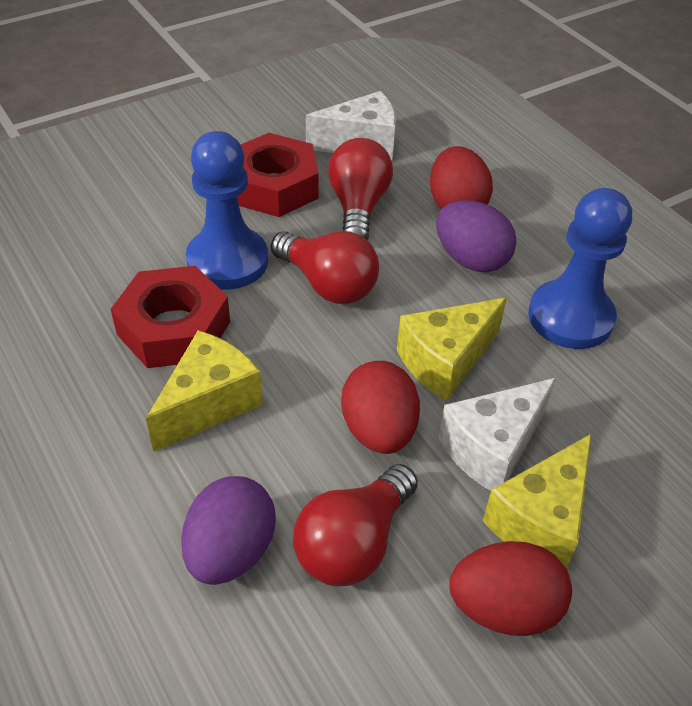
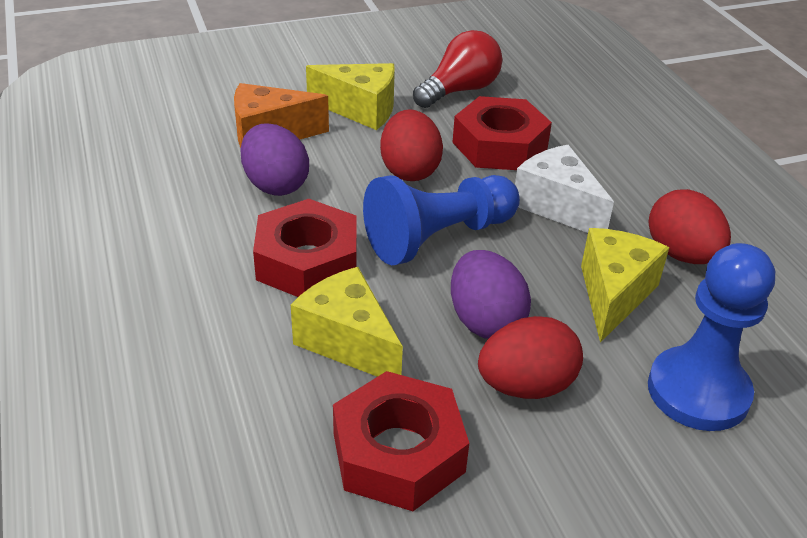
orange cheese: none = 0 -> [234,83,329,148] = 1
red light bulb: [271,231,379,304] [293,464,418,586] [328,138,393,240] = 3 -> [413,30,502,108] = 1
red nut: [111,266,230,368] [237,133,319,217] = 2 -> [253,199,357,297] [333,371,469,511] [452,96,552,170] = 3
white cheese: [306,91,396,161] [438,378,556,491] = 2 -> [515,145,614,233] = 1

